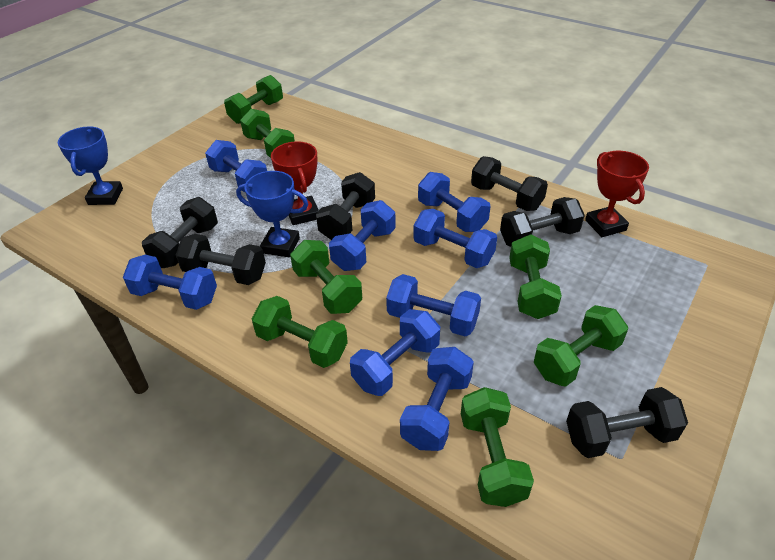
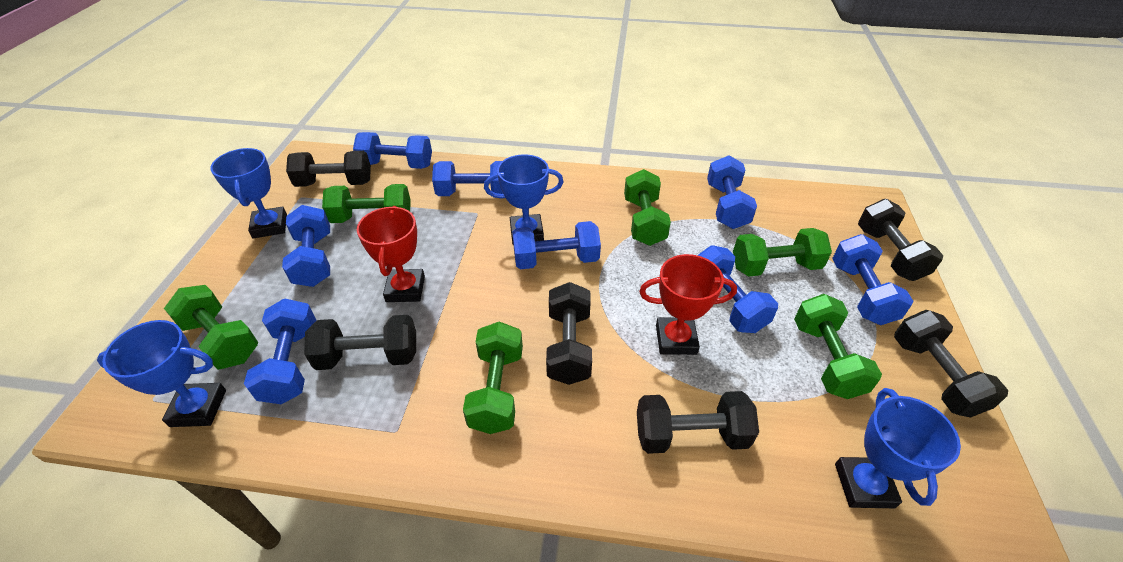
blue trophy: [58,126,123,205] [236,171,308,257] = 2 -> [97,320,226,427] [210,148,287,239] [484,154,563,244] [835,388,961,508] = 4
green dumbbell: [224,75,283,124] [240,109,295,158] [252,296,348,368] [290,240,362,314] [461,387,534,507] [509,234,562,319] [534,305,628,387] = 7 -> [164,285,258,370] [322,184,411,223] [463,321,523,434] [624,169,671,246] [733,228,832,277] [794,294,882,399] = 6

